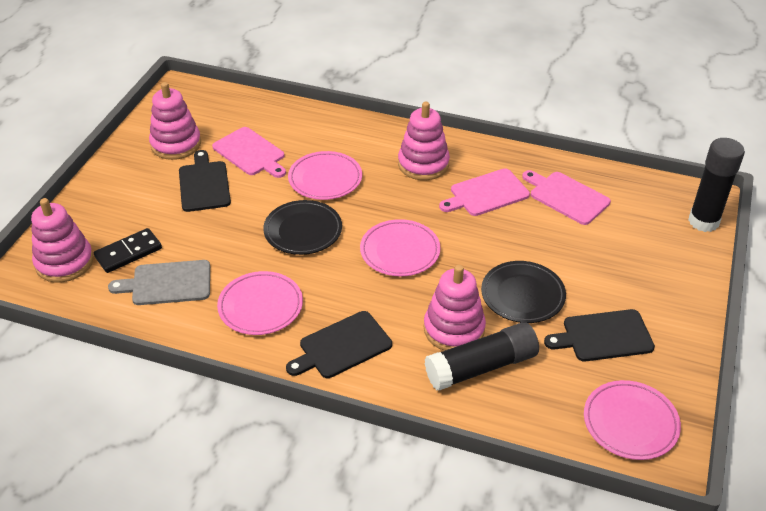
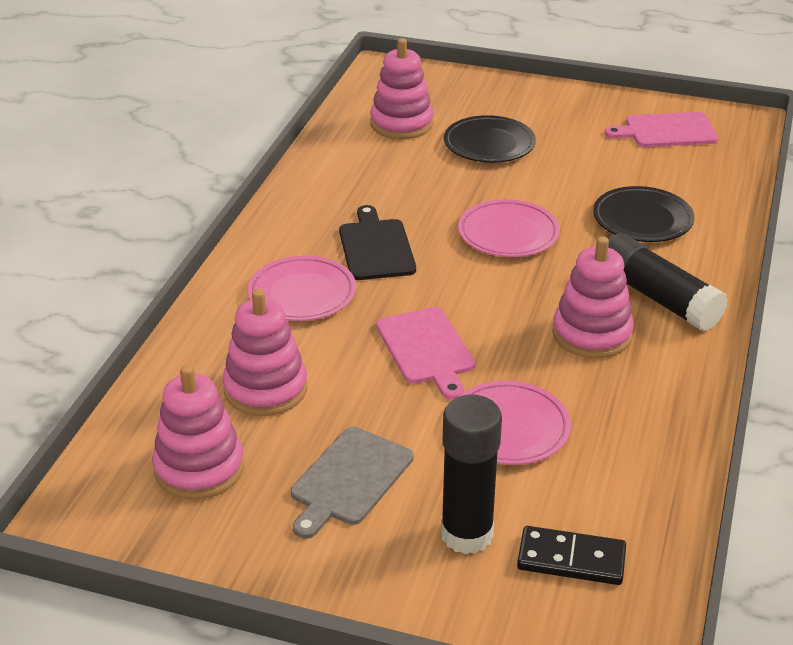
black cutting board: [179,150,231,212] [286,311,392,378] [544,309,655,361] = 3 -> [339,205,416,280] = 1
pink cutting board: [212,127,286,178] [439,168,530,216] [522,170,611,225] = 3 -> [376,307,475,400] [605,112,719,147] = 2
pink plate: [217,271,303,335] [288,151,362,200] [360,219,441,276] [584,380,681,460] = 4 -> [248,256,356,321] [458,199,560,257] [458,381,571,465] = 3

